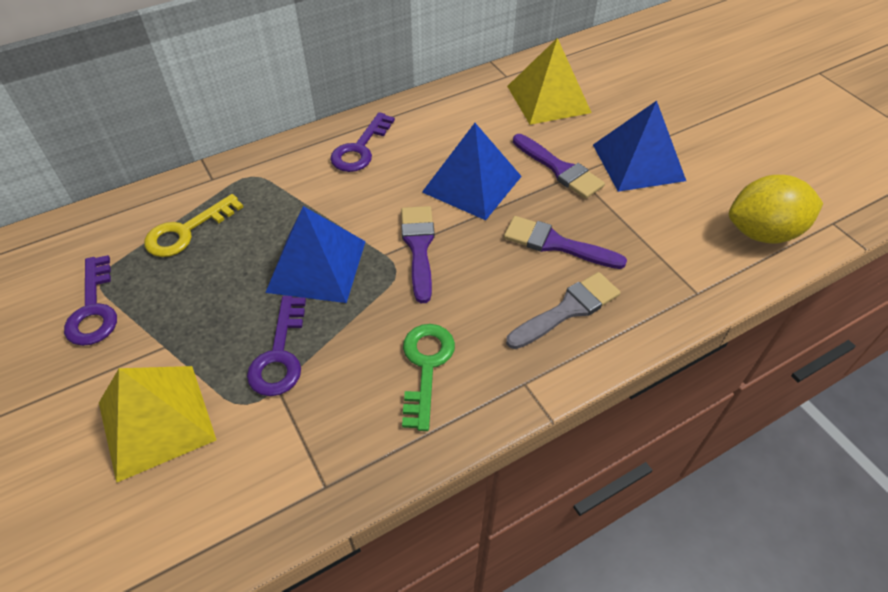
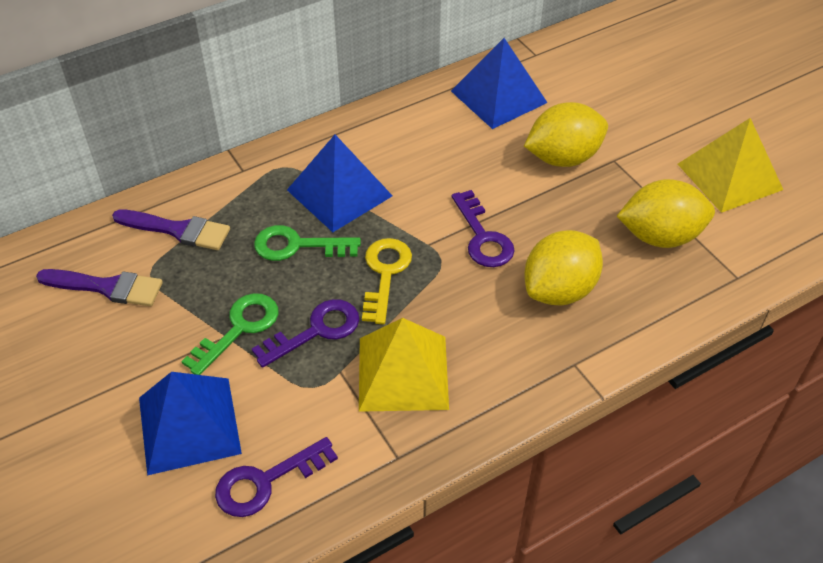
green key: [402,324,455,431] = 1 -> [181,293,278,375] [254,225,361,261] = 2
grey brush: [506,272,621,349] = 1 -> none = 0
purple brush: [401,206,435,303] [504,216,627,269] [513,134,605,199] = 3 -> [36,269,163,306] [112,209,230,250] = 2
yellow lemon: [729,175,823,244] = 1 -> [524,102,608,167] [524,230,603,305] [617,179,715,248] = 3

